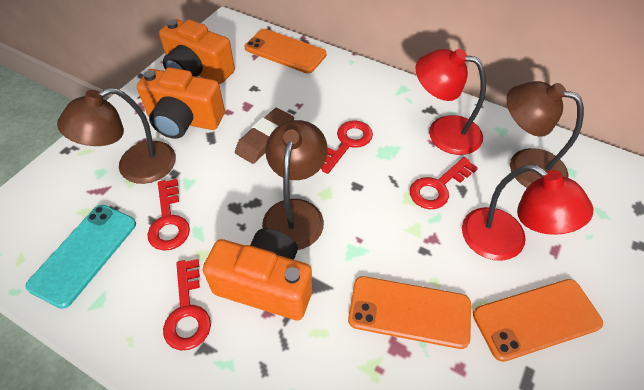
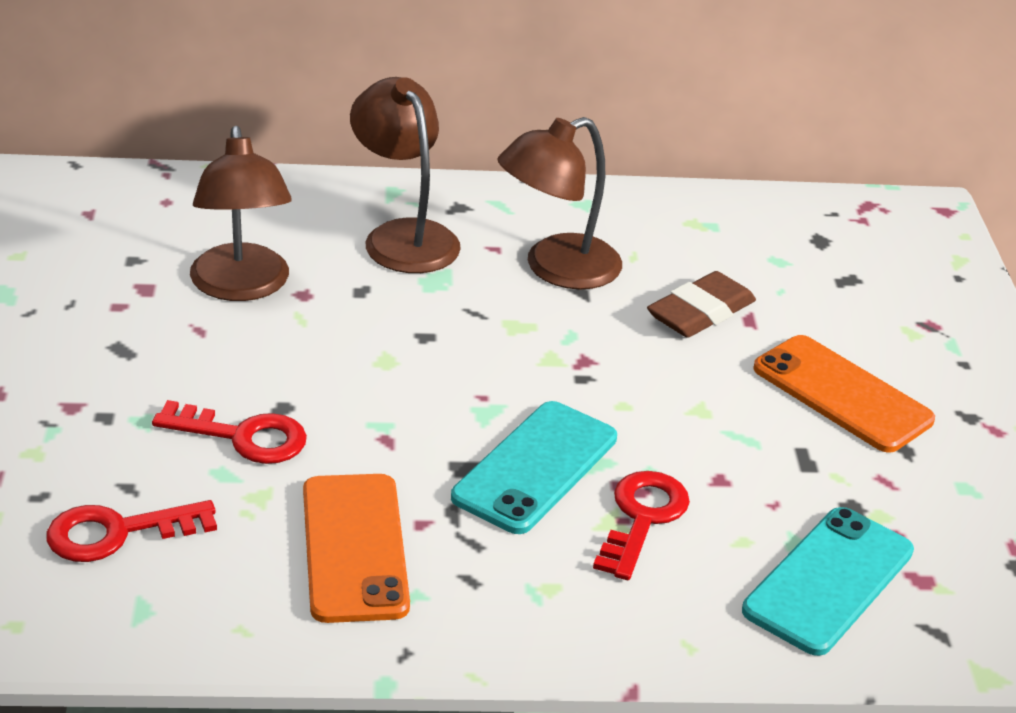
orange camera: [137,67,225,139] [159,19,235,84] [203,228,312,321] = 3 -> none = 0
orange phone: [245,29,326,73] [348,276,471,349] [473,279,603,362] = 3 -> [303,474,410,623] [753,335,935,453] = 2
red key: [147,179,190,251] [163,259,211,351] [321,121,373,174] [410,157,478,209] = 4 -> [47,500,217,562] [152,400,307,464] [593,471,690,580] = 3
red lamp: [416,49,486,155] [462,164,593,261] = 2 -> none = 0
turquoise phone: [25,205,136,309] = 1 -> [451,401,617,534] [742,507,914,656] = 2

